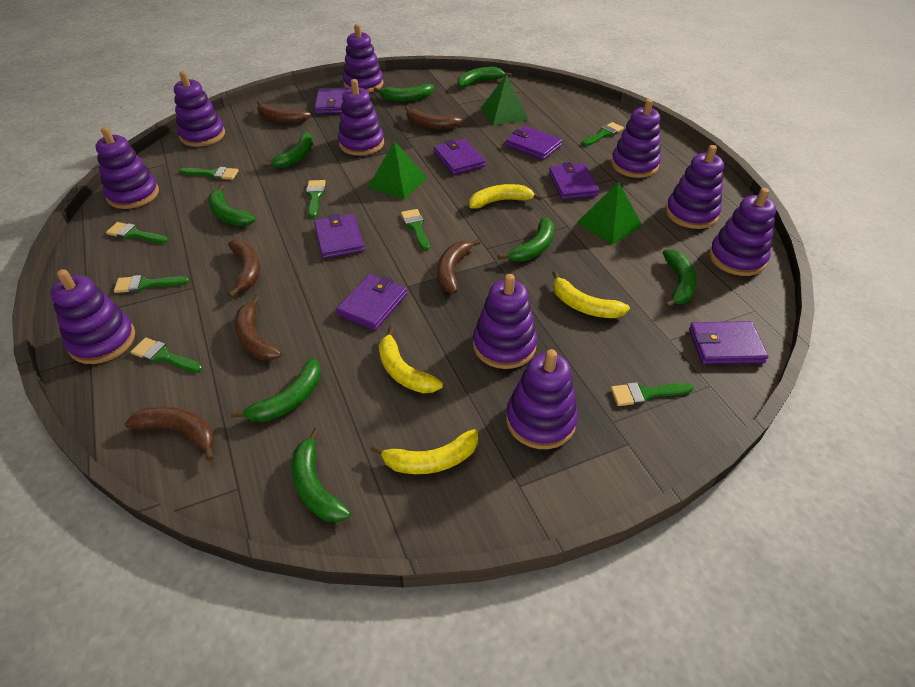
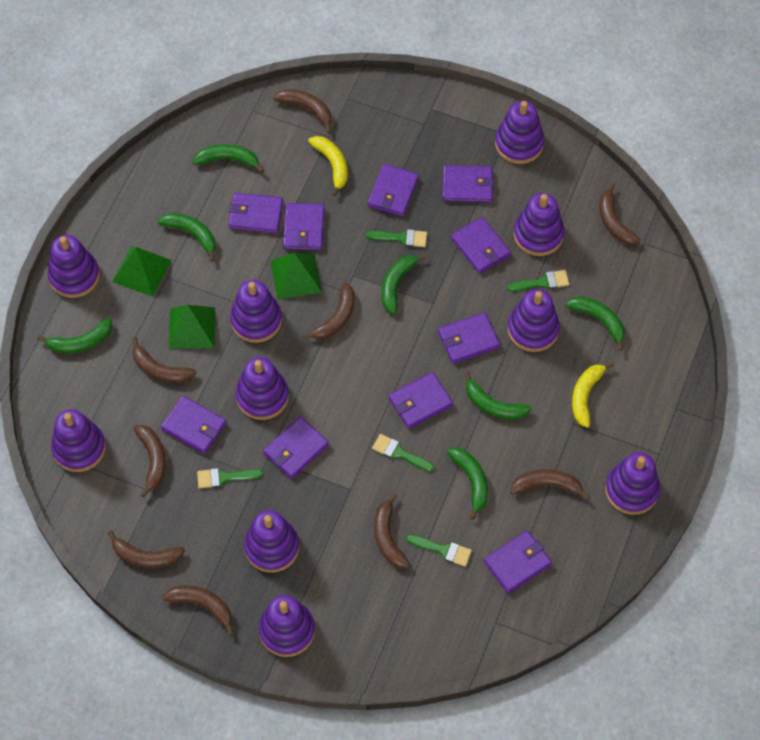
brown banana: [125,406,215,461] [228,240,260,298] [235,296,282,361] [257,101,311,124] [405,106,462,130] [437,239,481,294] = 6 -> [107,530,185,568] [132,337,196,383] [134,425,166,498] [162,585,234,635] [273,89,331,133] [302,283,355,340] [374,493,410,568] [510,469,590,500] [599,182,640,245] = 9
green banana: [209,185,256,226] [231,358,321,422] [263,132,313,168] [292,428,351,522] [374,84,434,101] [457,67,512,88] [498,218,554,262] [663,249,697,308] = 8 -> [37,318,112,353] [157,213,216,261] [193,144,264,173] [382,254,426,314] [447,447,488,520] [464,372,532,420] [565,296,625,351] = 7
green brush: [106,222,168,243] [114,275,189,293] [131,338,202,373] [180,167,239,180] [306,180,325,218] [401,209,430,251] [582,122,624,146] [611,382,694,406] = 8 -> [197,468,263,488] [366,229,427,247] [372,434,434,472] [406,534,472,567] [507,270,569,291] = 5
purple wallet: [314,214,364,258] [315,88,350,114] [336,274,407,330] [434,139,485,175] [506,126,562,160] [549,162,599,199] [689,321,768,364] = 7 -> [161,396,227,454] [229,193,283,233] [263,417,329,479] [283,203,324,250] [367,164,419,217] [389,372,453,429] [438,312,500,364] [442,165,494,202] [451,217,511,274] [484,530,552,593] = 10
yellow banana: [371,429,478,474] [379,327,443,393] [469,184,543,209] [552,271,630,318] = 4 -> [308,136,348,196] [572,362,614,428] = 2

